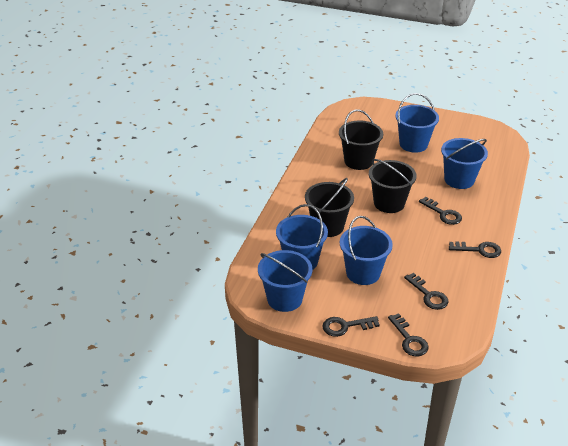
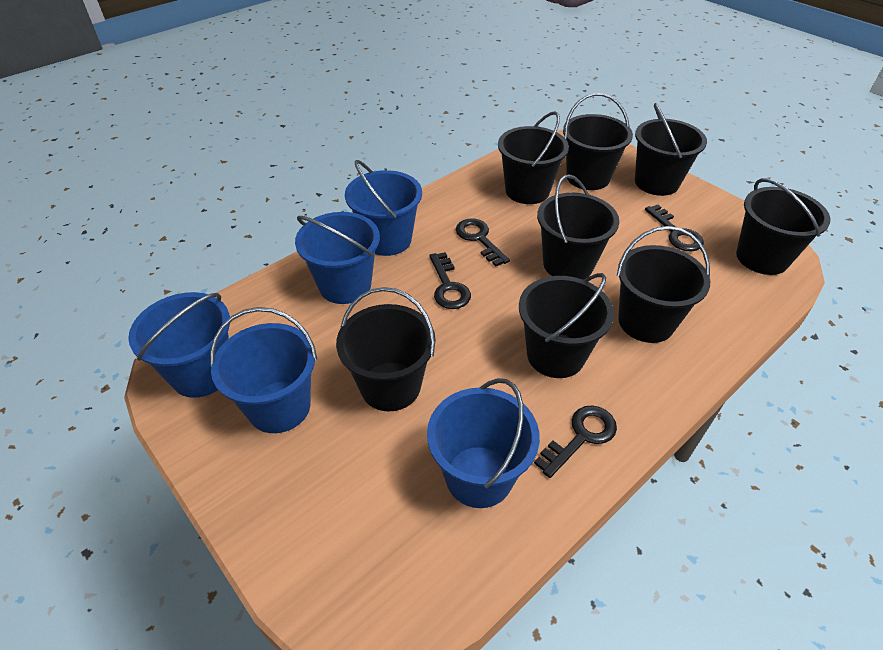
black bucket: [305,178,354,237] [339,110,383,170] [369,159,416,213] = 3 -> [336,287,435,411] [498,111,569,204] [519,273,614,378] [537,174,619,280] [563,93,633,190] [617,226,710,343] [635,103,707,196] [736,178,830,275] = 8
black key: [322,316,380,337] [388,313,429,356] [404,273,449,310] [419,197,462,225] [449,242,501,258] = 5 -> [429,252,471,309] [456,219,510,267] [534,405,617,478] [645,205,704,251] = 4

